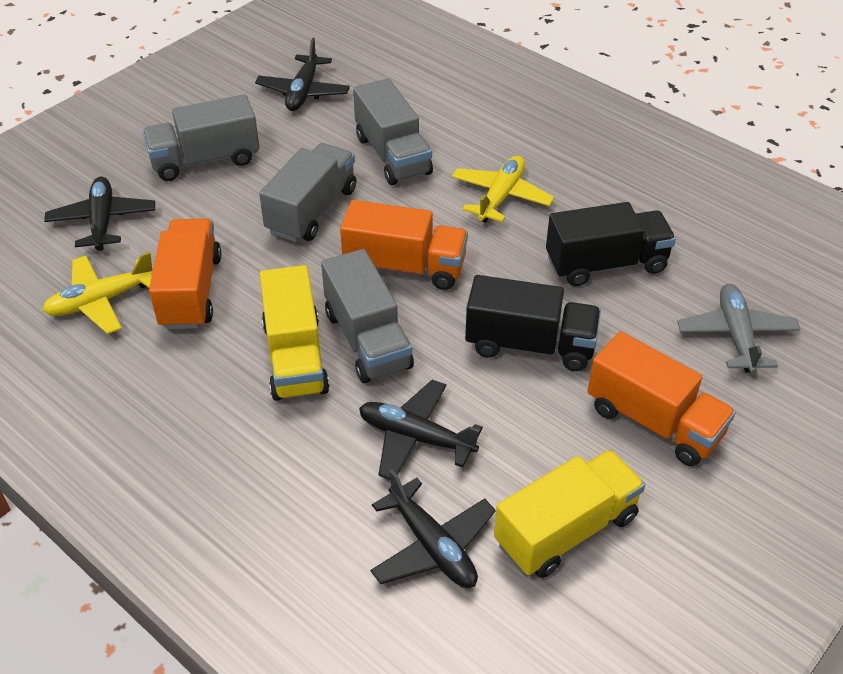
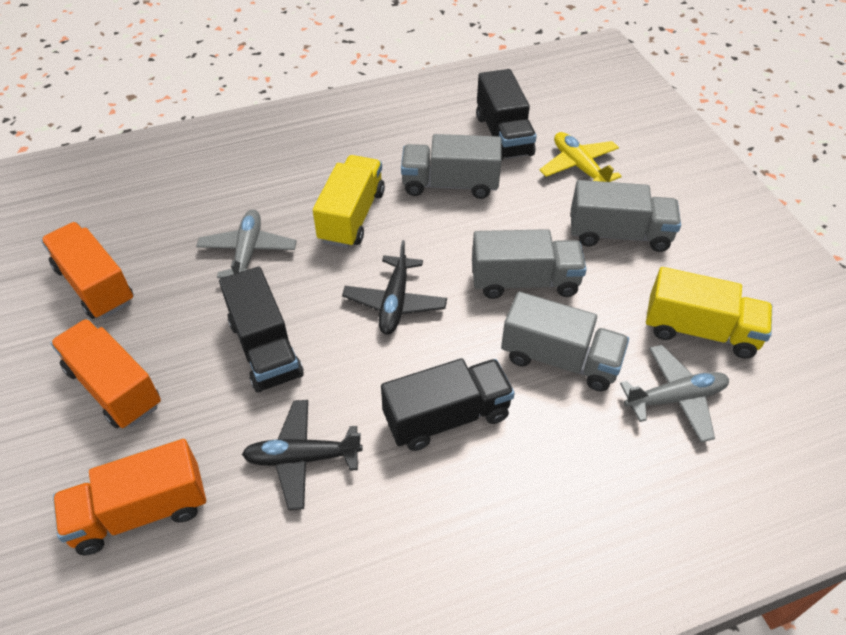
black plane: [44,177,155,251] [255,38,350,111] [359,380,483,480] [370,470,496,588] = 4 -> [242,400,363,510] [342,240,447,335] = 2
black truck: [465,275,601,371] [546,202,676,286] = 2 -> [219,266,304,393] [381,358,515,451] [476,69,537,161] = 3
grey plane: [677,284,801,374] = 1 -> [196,209,297,278] [620,345,729,442] = 2
yellow plane: [42,252,153,334] [452,156,554,223] = 2 -> [540,132,622,182] = 1

